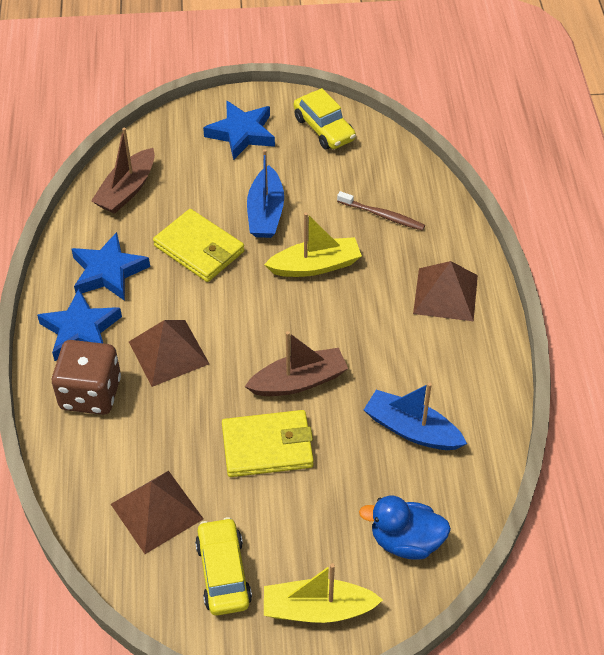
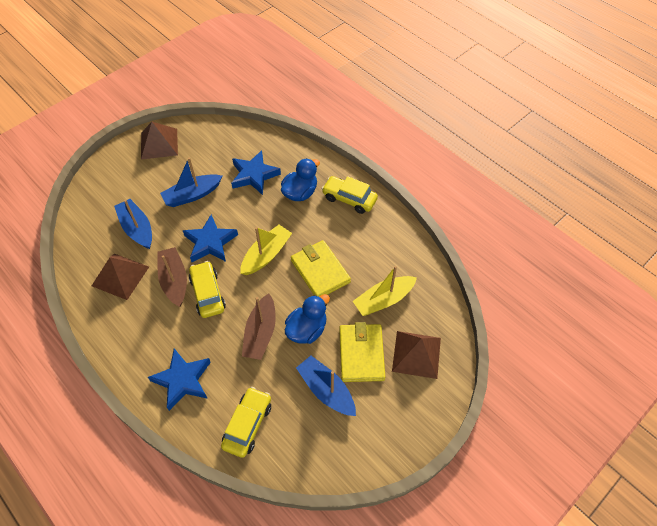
blue boat: [247,149,284,238] [364,383,467,450] = 2 -> [114,199,152,249] [160,157,222,207] [296,356,356,416] = 3
blue duck: [359,496,451,560] = 1 -> [281,158,320,201] [285,294,330,344] = 2
brown dice: [52,340,121,415] = 1 -> none = 0
brown toothbrush: [337,191,425,231] = 1 -> none = 0
yellow car: [195,517,252,616] [294,88,356,150] = 2 -> [189,261,226,318] [221,387,271,458] [322,176,378,214] = 3

